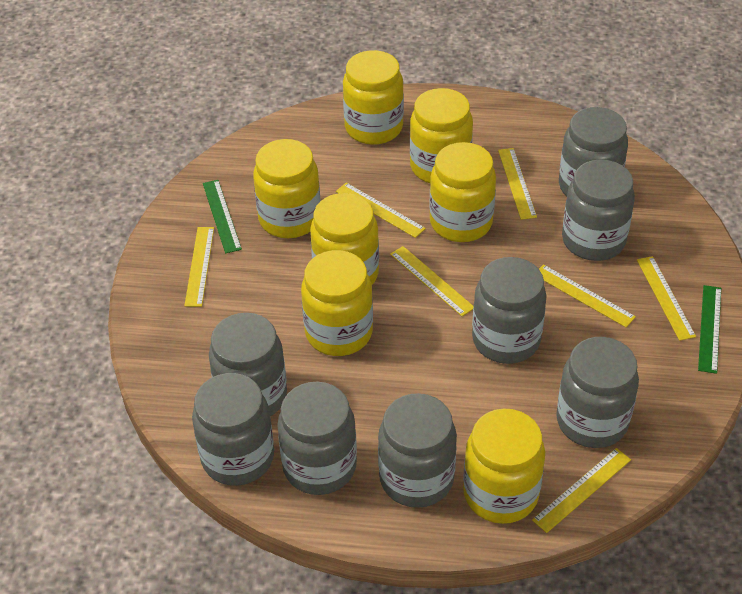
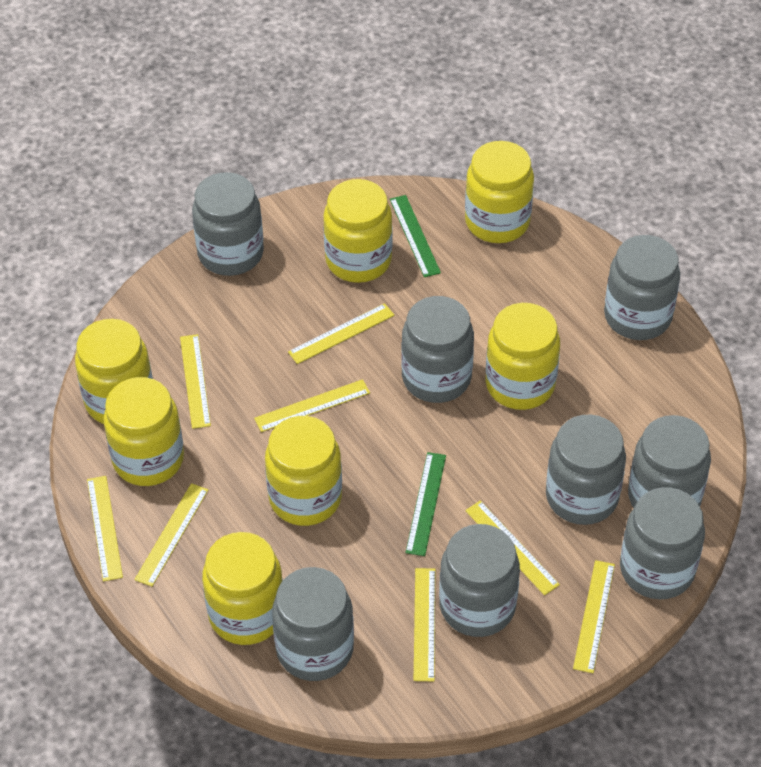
yellow ruler: [184,227,214,307] [336,183,426,238] [390,246,473,316] [498,148,537,220] [532,448,631,533] [539,264,636,327] [637,256,696,341] = 7 -> [87,476,123,581] [134,483,208,587] [180,334,211,429] [254,379,370,432] [288,303,394,364] [414,568,435,681] [465,500,560,595] [573,560,615,673] = 8

